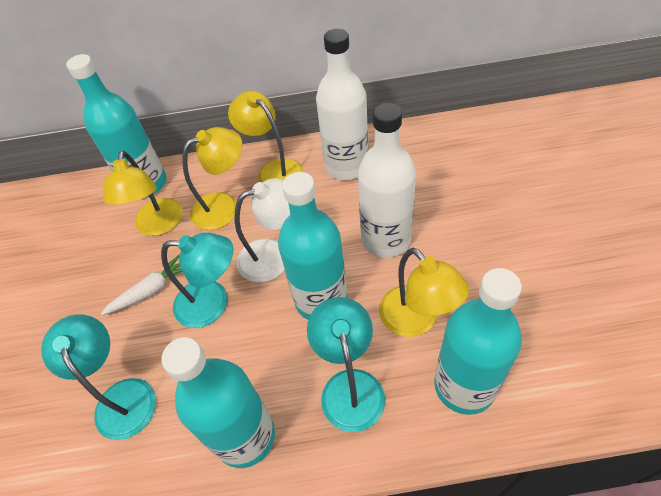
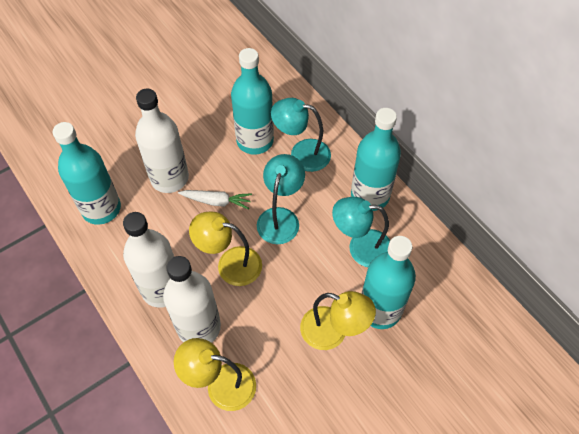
white bottle: [316,29,369,180] [358,103,416,258] = 2 -> [123,212,174,308] [135,89,189,193] [163,256,221,343] = 3
white lamp: [235,178,290,282] = 1 -> none = 0
yellow lamp: [103,150,183,236] [182,127,242,230] [228,91,304,182] [379,248,469,337] = 4 -> [174,338,256,411] [189,212,262,286] [300,291,376,350] = 3

